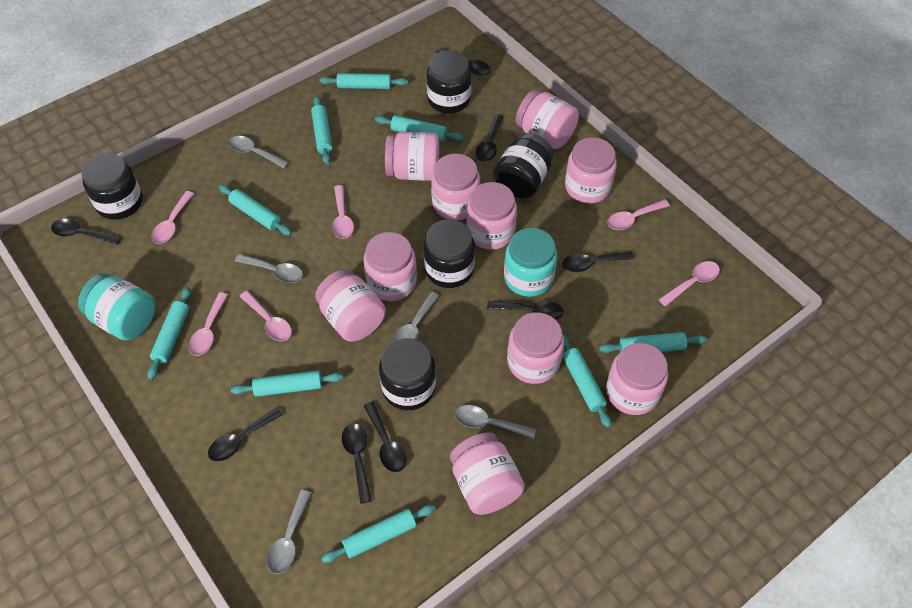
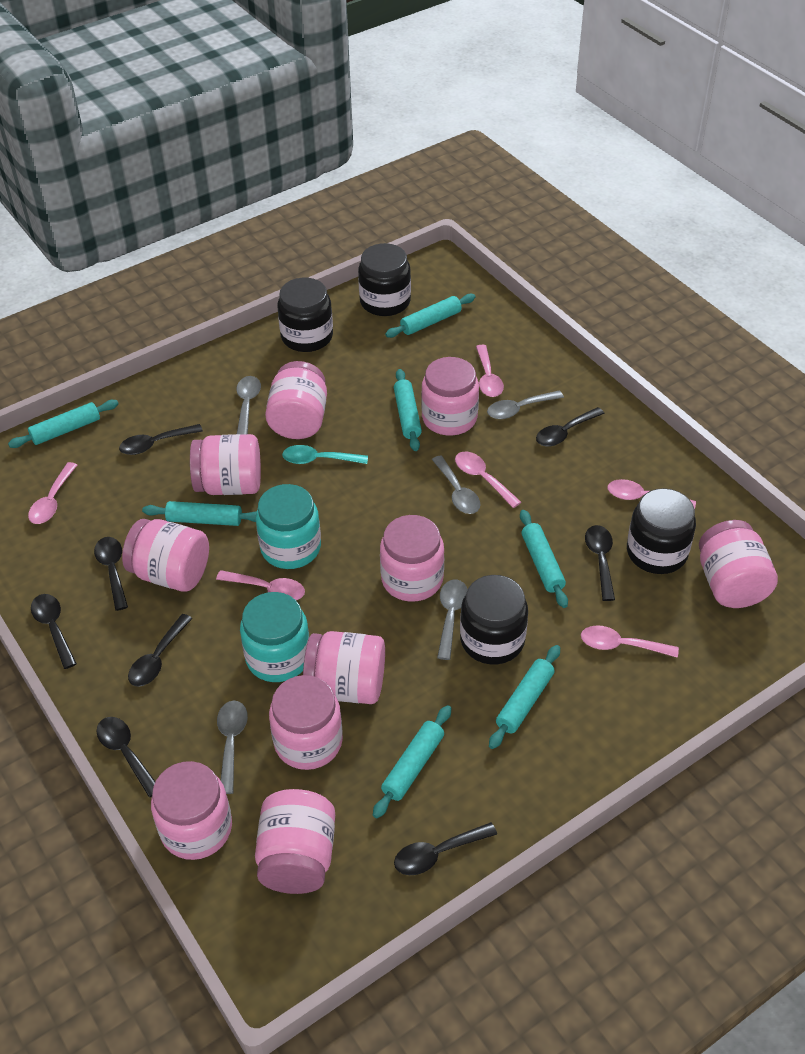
black jar: [81,153,143,220] [379,338,436,410] [424,219,475,288] [427,50,472,113] [493,133,554,198] = 5 -> [278,278,333,352] [358,243,411,316] [460,575,528,664] [627,488,696,574] = 4
turquoise rolling pin: [147,287,191,380] [219,185,292,235] [231,370,343,397] [311,96,333,165] [319,73,408,89] [321,505,436,563] [375,115,464,141] [563,334,611,428] [599,332,707,353] = 9 -> [8,400,119,448] [142,501,257,526] [373,705,451,818] [385,294,476,338] [394,369,422,451] [489,645,560,749] [520,510,568,608] = 7
turquoise spoon: none = 0 -> [282,445,368,464] = 1

